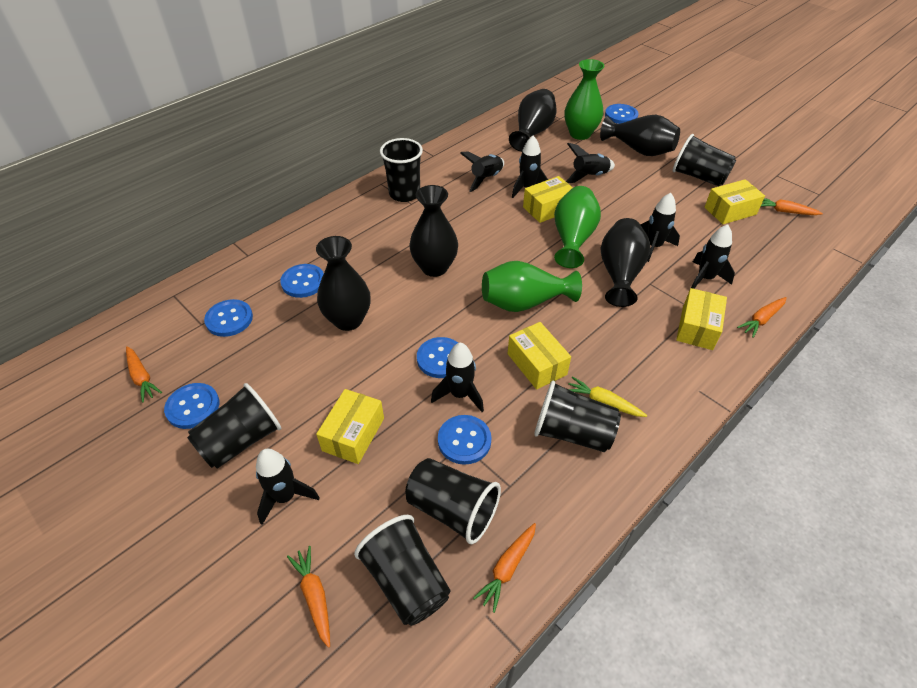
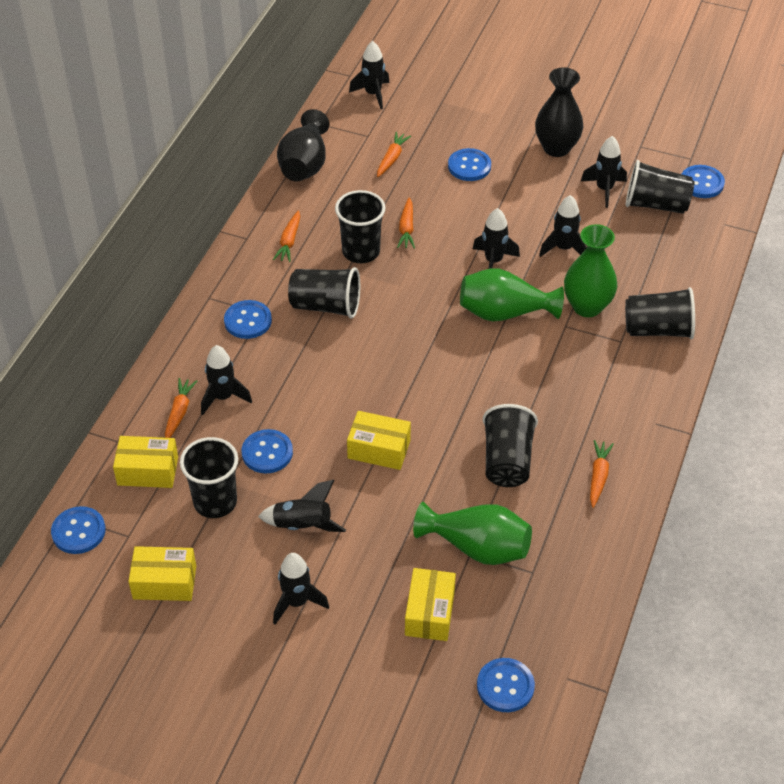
black vase: [316,236,371,331] [409,185,458,277] [509,89,557,152] [600,115,680,156] [600,218,650,307] = 5 -> [277,109,329,181] [535,67,583,157] = 2
yellow box: [316,389,384,464] [508,322,571,390] [523,176,573,223] [676,288,727,350] [705,179,765,224] = 5 -> [113,436,178,488] [128,546,196,601] [347,411,411,470] [405,568,456,641] = 4
yellow carrot: [568,376,647,417] = 1 -> none = 0

